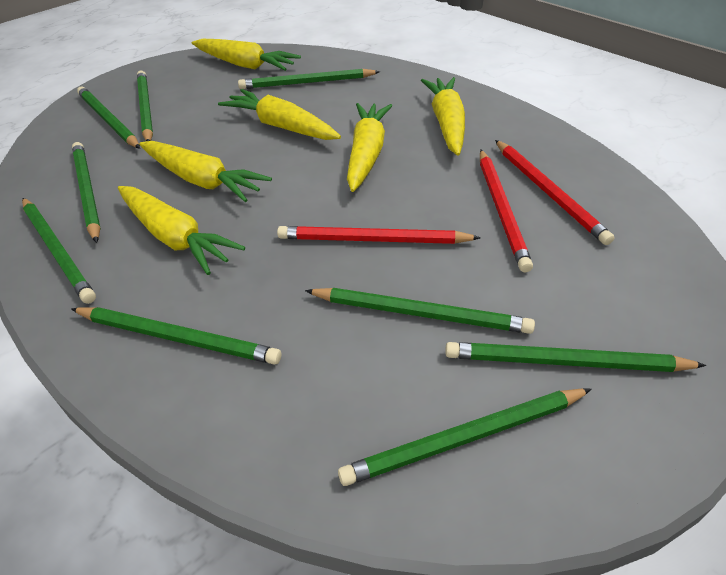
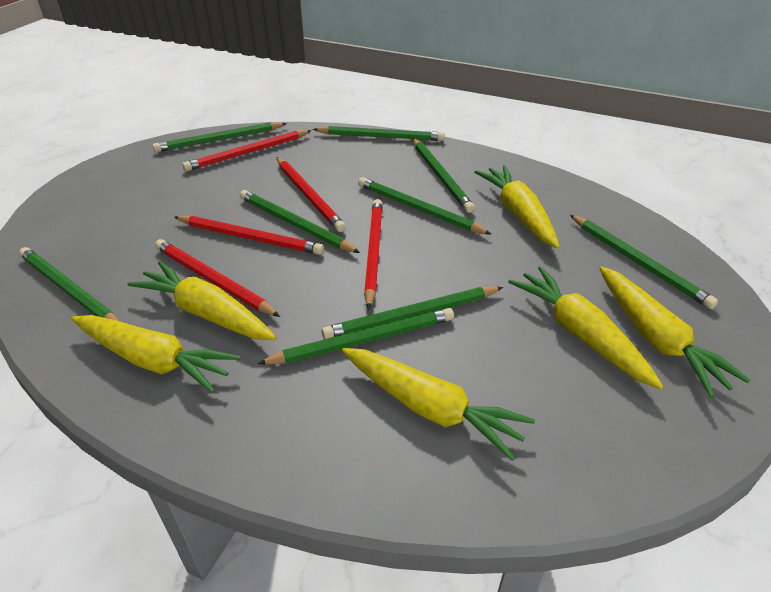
red pencil: [277,226,481,244] [480,150,533,273] [495,140,615,245] = 3 -> [155,239,280,317] [174,216,324,255] [182,130,312,171] [277,157,346,232] [364,199,383,310] = 5

